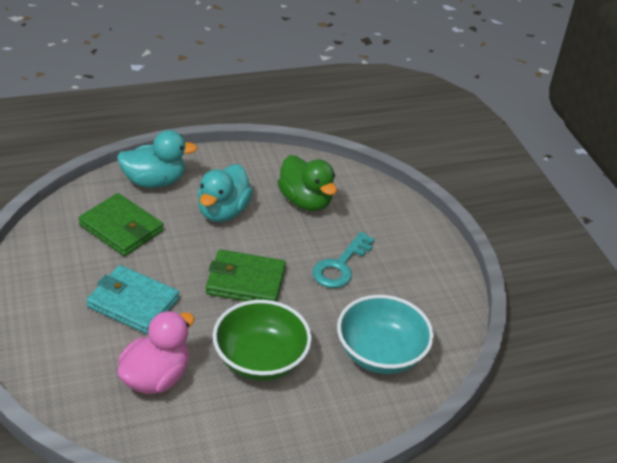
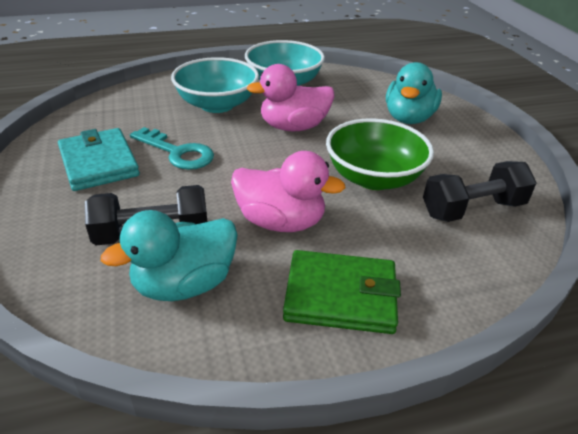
black dumbbell: none = 0 -> [85,185,207,246] [423,161,536,222] = 2
green duck: [278,155,337,211] = 1 -> none = 0
green wallet: [78,193,164,256] [206,249,286,302] = 2 -> [283,250,401,334] = 1
pink duck: [117,311,195,394] = 1 -> [231,151,345,232] [247,64,334,131] = 2
turquoise bowl: [337,295,434,374] = 1 -> [171,57,259,113] [245,40,325,86] = 2

